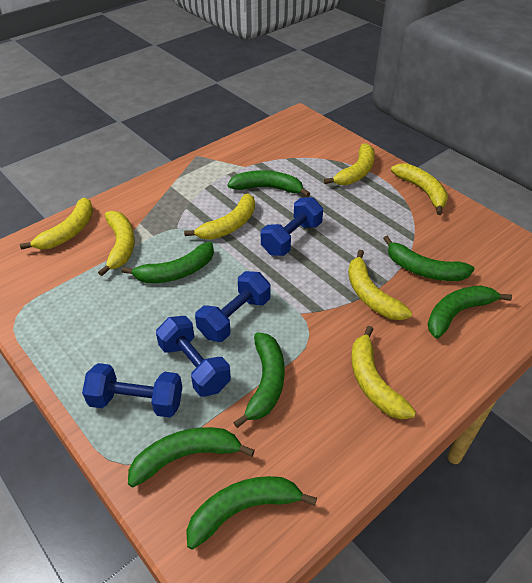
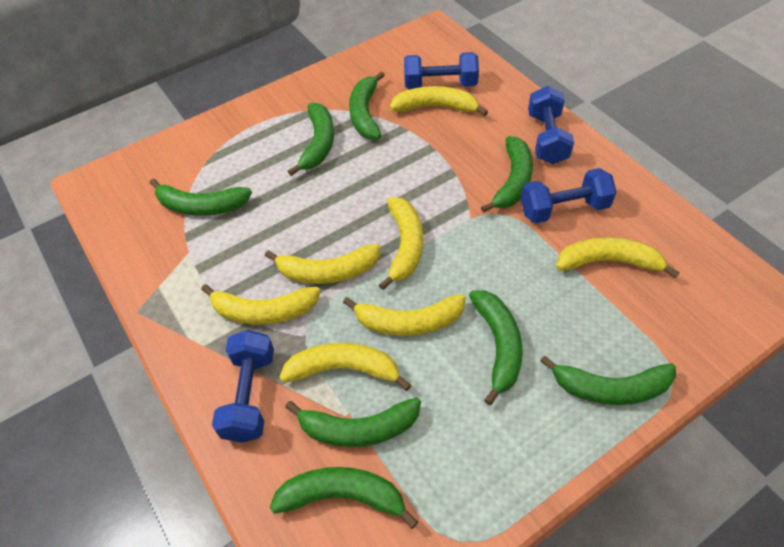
green banana: [122,242,214,283] [128,427,255,487] [186,476,317,550] [228,170,310,197] [233,332,284,428] [383,236,475,281] [428,286,512,339] = 7 -> [150,178,252,216] [270,467,418,529] [285,397,421,447] [288,103,334,176] [349,71,385,139] [469,290,523,405] [481,136,533,213] [540,355,676,405] = 8

